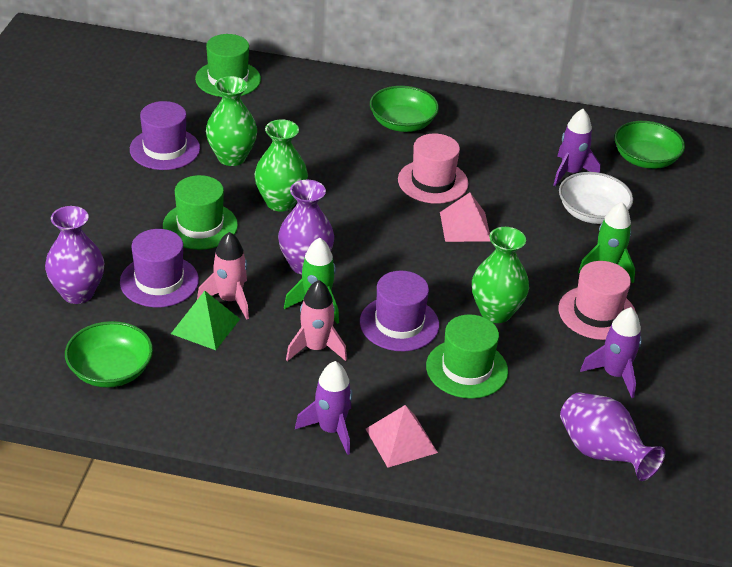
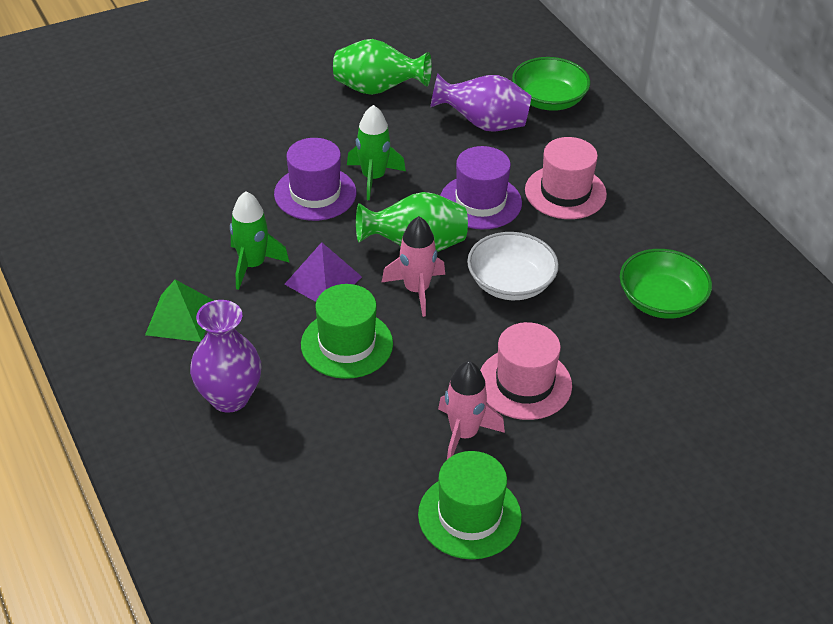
green bowl: [65,321,153,388] [370,86,439,132] [614,121,685,169] = 3 -> [512,57,590,111] [620,249,712,319] = 2
green hat: [163,175,238,250] [195,34,261,97] [426,314,508,399] = 3 -> [301,284,393,379] [418,451,522,559] = 2
green vase: [206,76,257,166] [255,119,308,212] [472,227,529,323] = 3 -> [333,39,432,95] [356,192,468,252] = 2
pink pyramid: [366,405,438,468] [440,192,490,242] = 2 -> none = 0
purple hat: [120,229,199,307] [130,101,200,170] [360,271,439,351] = 3 -> [274,138,356,221] [440,146,522,229] = 2
purple pyramid: none = 0 -> [284,242,362,302] = 1
purple rocket: [295,361,353,455] [554,109,601,186] [580,307,642,398] = 3 -> none = 0
purple vase: [45,206,104,304] [278,180,334,274] [560,392,665,481] = 3 -> [190,300,262,413] [430,74,532,132] = 2

